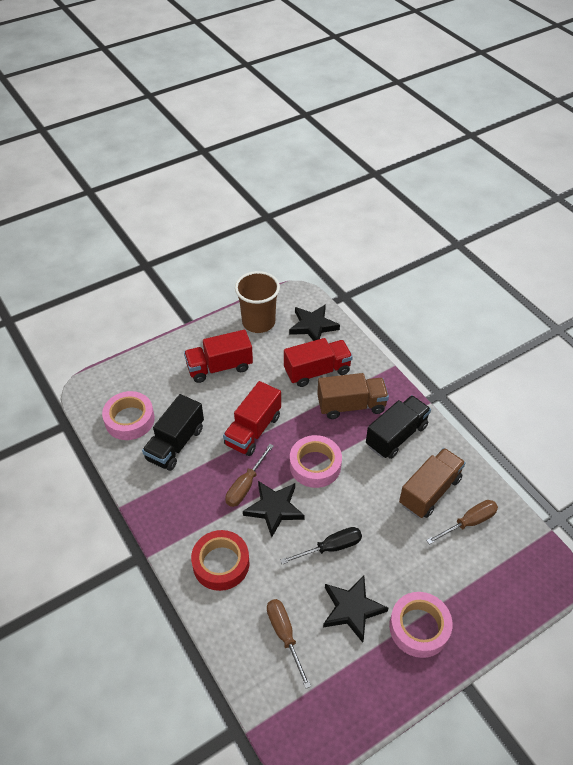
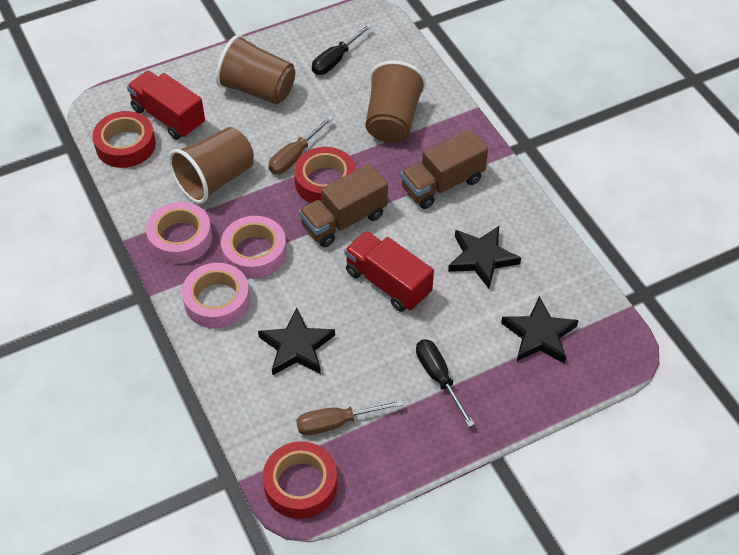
black screwdriver: [280,527,362,564] = 1 -> [312,24,372,75] [416,339,475,427] = 2
black truck: [142,394,204,471] [366,395,431,459] = 2 -> none = 0
brown cup: [235,271,280,333] = 1 -> [169,127,254,204] [216,34,295,104] [366,60,426,143] = 3
brown screwdriver: [225,444,274,507] [267,599,311,689] [426,500,498,545] = 3 -> [268,116,334,174] [296,399,403,435] = 2
red tape: [191,530,249,591] = 1 -> [92,111,156,168] [263,441,337,519] [294,147,356,203] = 3
red truck: [184,330,253,383] [223,381,281,456] [284,338,353,387] = 3 -> [127,71,205,140] [344,231,434,312] = 2

